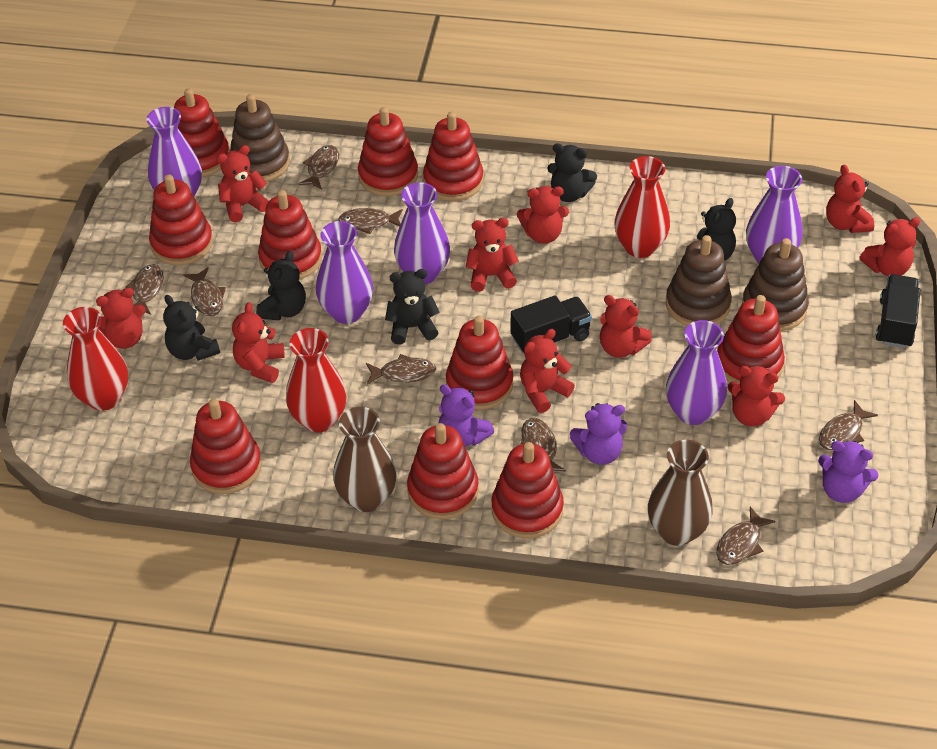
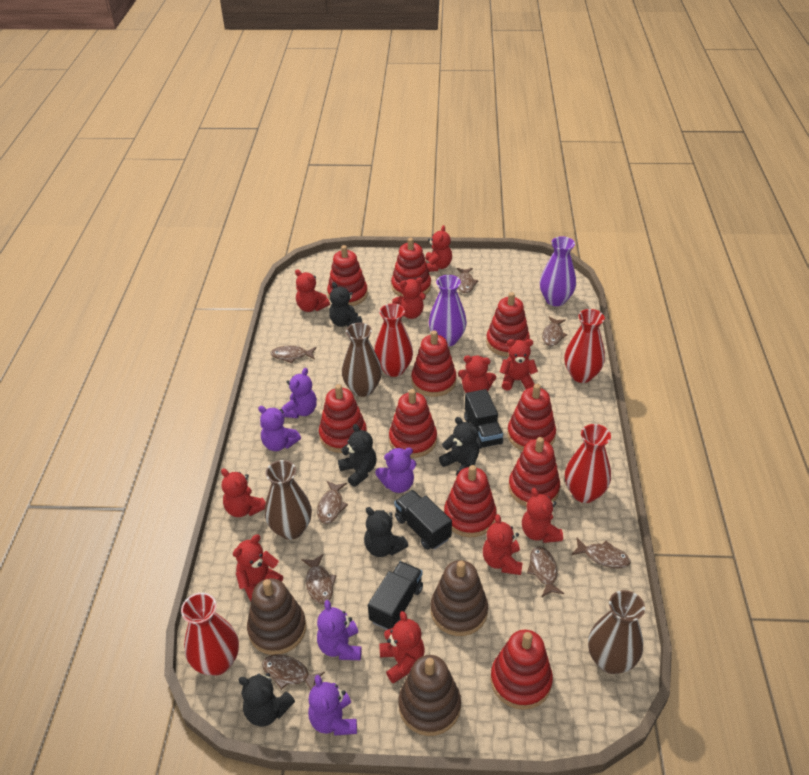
black truck: [511,295,592,354] [876,274,921,348] = 2 -> [368,561,423,630] [394,490,452,550] [464,389,503,449] = 3
brown vase: [333,407,397,512] [648,439,713,546] = 2 -> [265,460,312,540] [342,323,382,397] [588,590,645,674] = 3
purple teddy bear: [438,384,494,447] [570,403,627,465] [818,440,878,503] = 3 -> [258,406,301,451] [281,368,317,418] [308,675,357,736] [317,600,362,660] [375,448,416,493] = 5
purple vase: [147,107,202,197] [316,221,373,324] [394,182,450,284] [666,320,727,425] [746,166,802,263] = 5 -> [429,275,467,346] [540,236,576,306] = 2
red vase: [63,307,128,411] [286,328,347,432] [614,156,670,258] = 3 -> [181,593,239,676] [374,303,413,377] [564,309,605,383] [565,424,611,503] = 4

